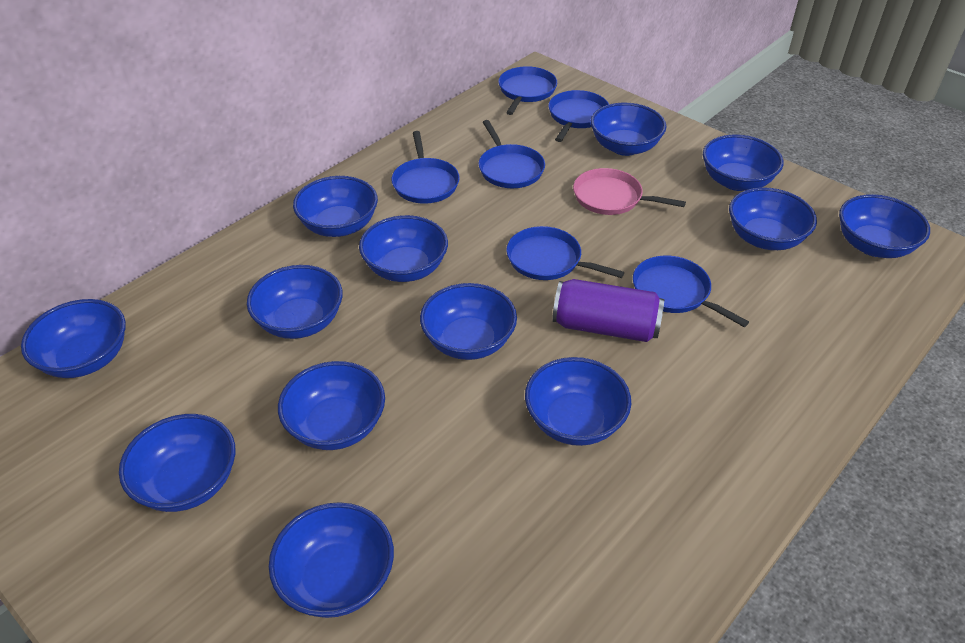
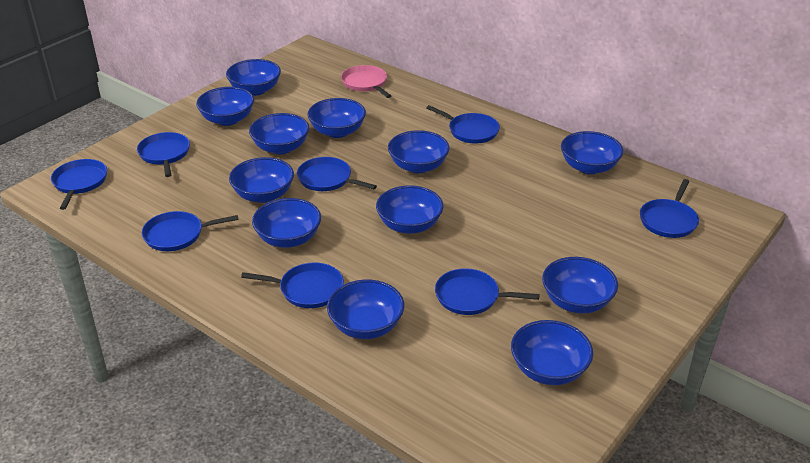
blue bowl: [21,299,126,378] [119,414,235,512] [247,265,343,339] [269,502,394,618] [278,361,385,450] [293,176,378,237] [359,215,448,282] [420,283,517,360] [525,357,631,446] [591,103,666,156] [703,135,784,191] [729,187,817,250] [839,194,930,258] = 13 -> [196,87,254,126] [226,59,281,96] [229,157,294,203] [249,113,309,154] [252,198,321,248] [307,98,366,138] [327,280,404,339] [376,185,443,234] [388,130,450,173] [511,320,593,385] [542,257,618,314] [561,131,624,174] = 12
blue pan: [392,131,460,204] [479,120,545,188] [498,66,557,115] [506,226,624,280] [549,90,609,142] [633,255,749,327] = 6 -> [51,159,107,210] [137,132,190,177] [142,211,238,251] [241,262,344,308] [297,157,377,191] [426,105,500,143] [435,268,540,315] [640,179,699,238] = 8
purple can: [552,279,664,342] = 1 -> none = 0

